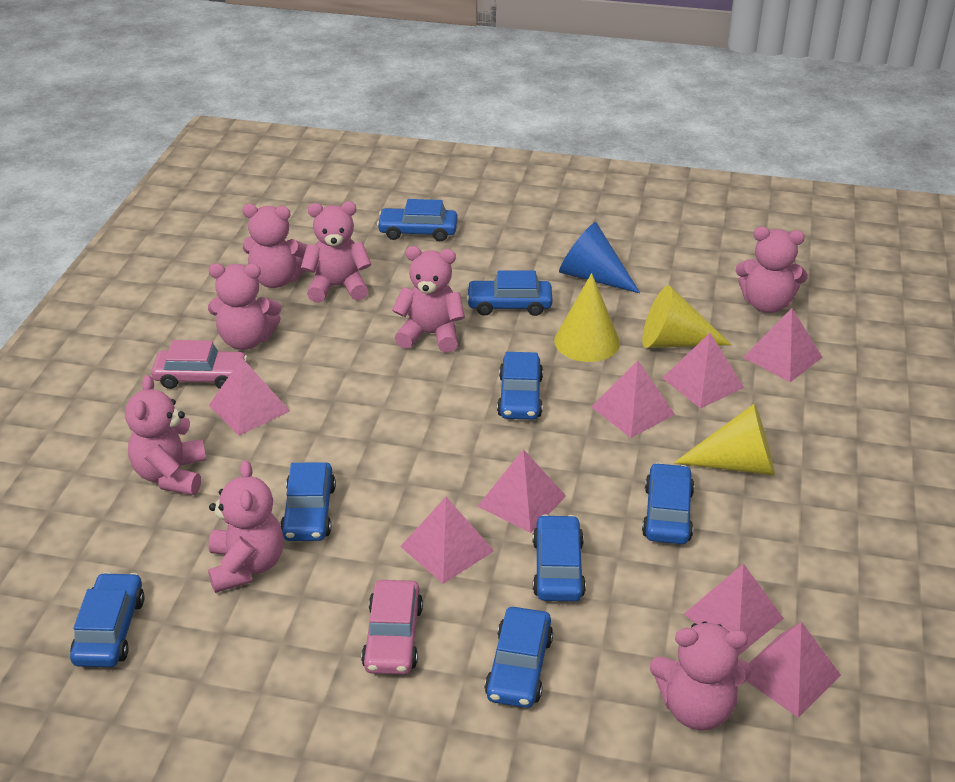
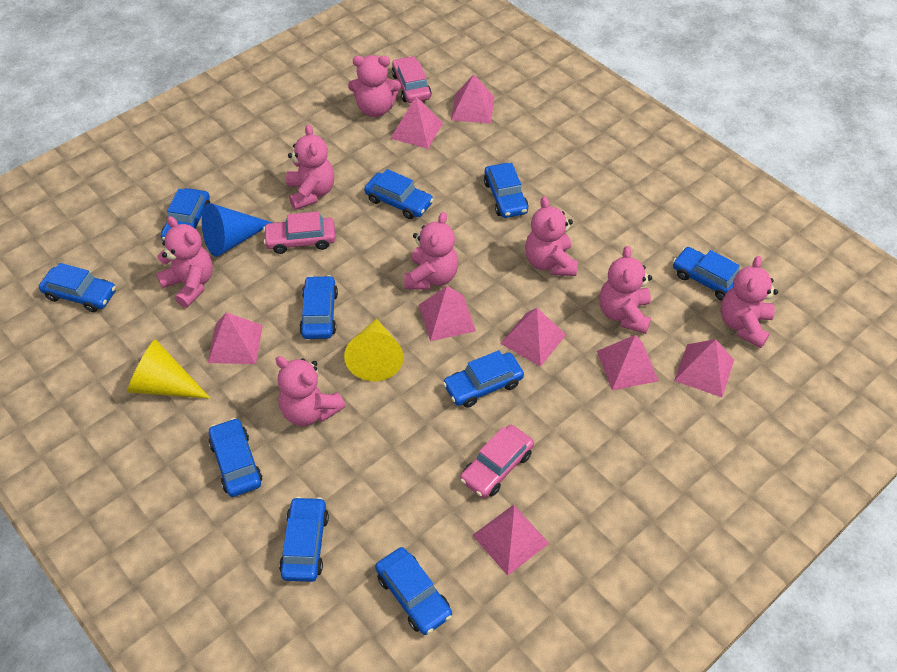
blue car: [70,572,144,667] [280,462,336,541] [377,199,458,241] [466,270,552,316] [485,607,553,708] [497,352,543,420] [533,515,586,602] [642,463,695,544] = 8 -> [39,263,116,312] [161,188,210,241] [208,418,263,497] [279,497,329,582] [299,275,338,339] [364,169,434,219] [375,547,452,635] [443,350,524,408] [484,163,528,218] [673,247,740,301] = 10
pink car: [151,340,247,389] [361,580,423,675] = 2 -> [263,212,336,254] [392,56,432,103] [460,425,534,498] = 3
yellow cone: [554,273,620,362] [642,285,732,348] [674,403,775,476] = 3 -> [127,339,210,399] [344,318,403,381] = 2

